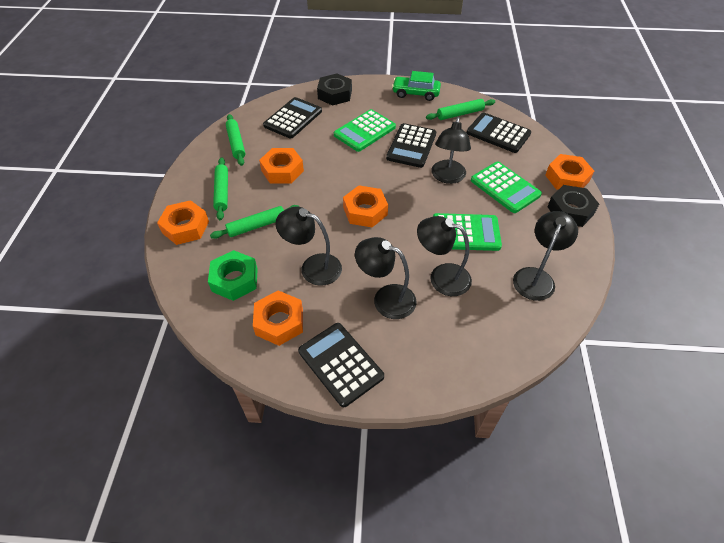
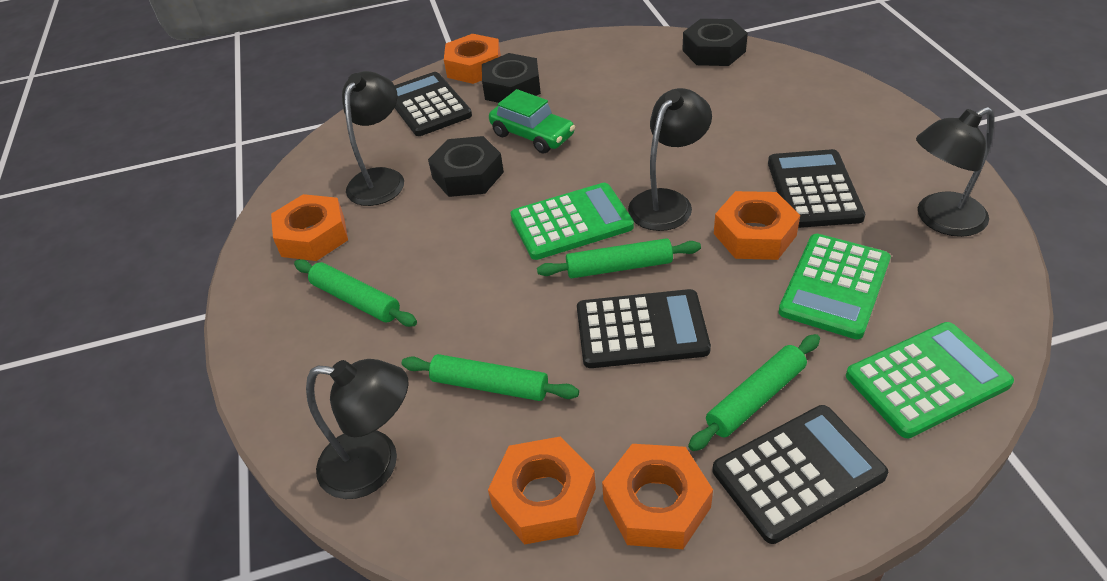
black lamp: [275,206,342,286] [355,237,417,319] [417,216,472,296] [432,117,471,184] [513,211,578,301] = 5 -> [306,359,408,499] [342,71,404,206] [628,88,712,231] [916,107,994,237] = 4
black nut: [317,74,352,106] [548,185,599,227] = 2 -> [428,136,504,197] [482,53,541,103] [682,19,748,66] = 3
green nut: [208,250,258,301] = 1 -> none = 0

